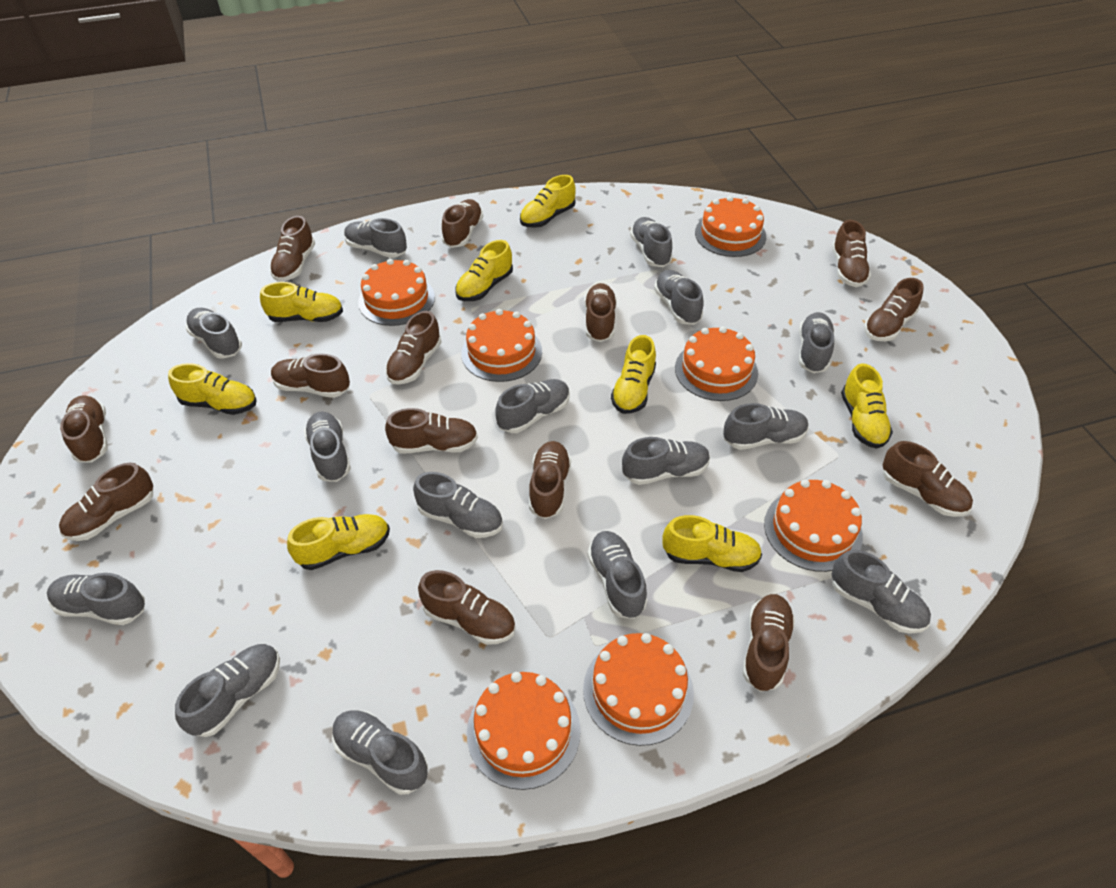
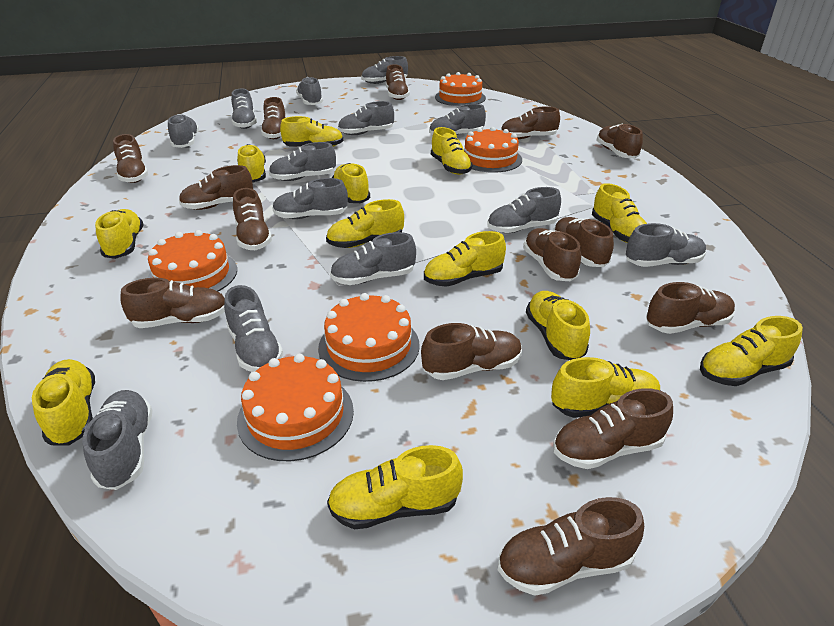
grey shoe: [47,573,145,625] [175,644,280,737] [185,308,242,359] [304,411,351,482] [332,710,428,795] [344,218,407,258] [413,472,503,538] [495,379,570,433] [587,531,647,619] [622,437,710,485] [630,217,673,267] [654,270,704,325] [723,403,809,450] [799,312,834,373] [832,550,931,634] = 15 -> [83,390,152,490] [168,114,199,148] [224,285,283,372] [231,89,257,129] [269,142,336,181] [272,178,348,219] [296,77,323,105] [330,232,416,285] [338,101,394,135] [361,56,408,84] [429,104,486,135] [487,187,561,233] [626,223,706,267] = 13
orange cake: [358,259,435,326] [461,309,542,382] [467,672,581,790] [583,633,694,746] [675,326,758,401] [695,196,766,257] [764,479,863,572] = 7 -> [148,230,237,292] [237,354,354,461] [318,293,420,382] [435,72,486,106] [464,127,522,173] = 5
yellow shoe: [168,363,257,415] [260,282,343,322] [287,514,390,570] [455,240,513,301] [520,175,576,228] [611,335,656,414] [662,515,762,572] [841,363,893,449] = 8 -> [32,359,95,446] [95,209,144,259] [237,144,266,182] [280,116,343,147] [326,199,404,248] [327,445,463,530] [332,163,370,203] [424,231,506,287] [431,127,473,175] [526,291,590,360] [551,357,661,418] [592,183,647,243] [700,316,803,386] = 13

